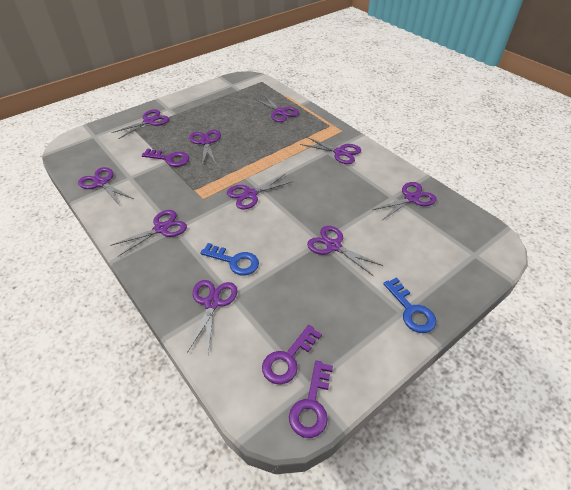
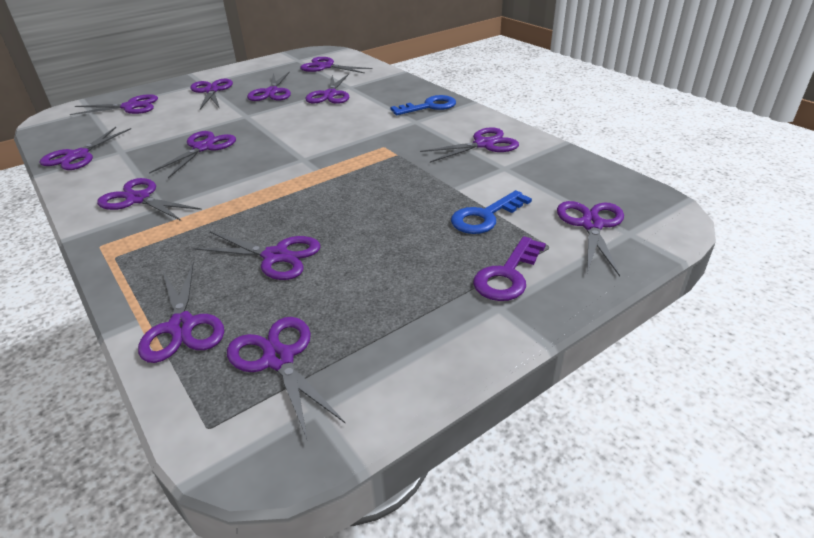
purple key: [142,149,189,167] [262,325,322,384] [289,360,333,438] = 3 -> [473,236,546,301] = 1
purple scissors: [78,167,133,206] [110,210,187,256] [111,109,169,139] [187,280,238,353] [189,130,221,166] [227,174,293,210] [255,94,299,122] [300,137,361,164] [307,226,383,276] [372,182,436,220] = 10 -> [40,127,131,170] [70,94,158,115] [97,178,202,221] [138,263,224,363] [149,131,236,178] [190,79,233,109] [193,232,320,280] [227,317,346,441] [247,71,291,101] [300,57,373,73] [305,74,349,104] [420,127,519,163] [557,201,624,277] = 13

